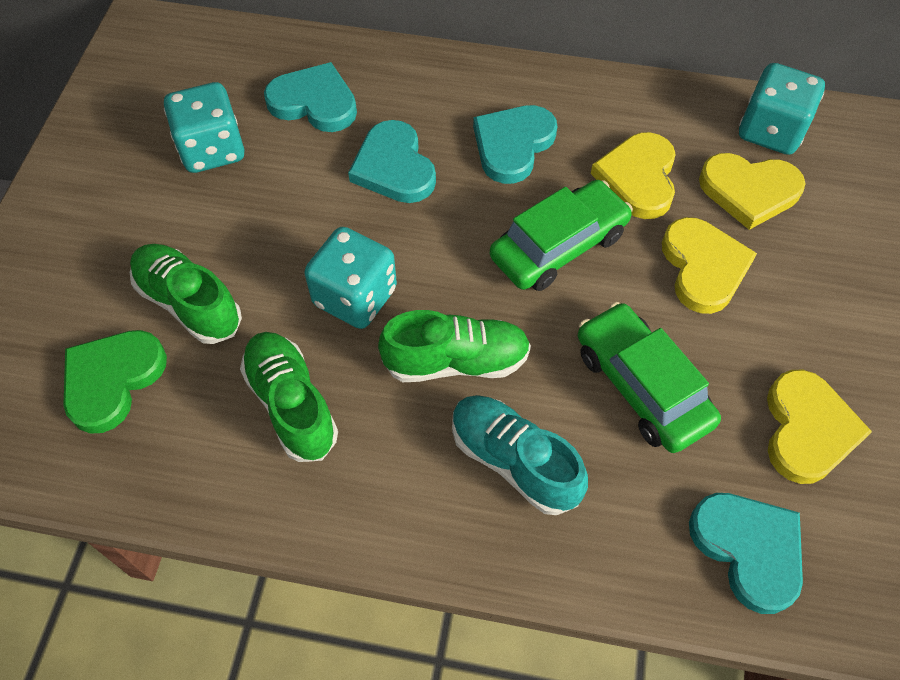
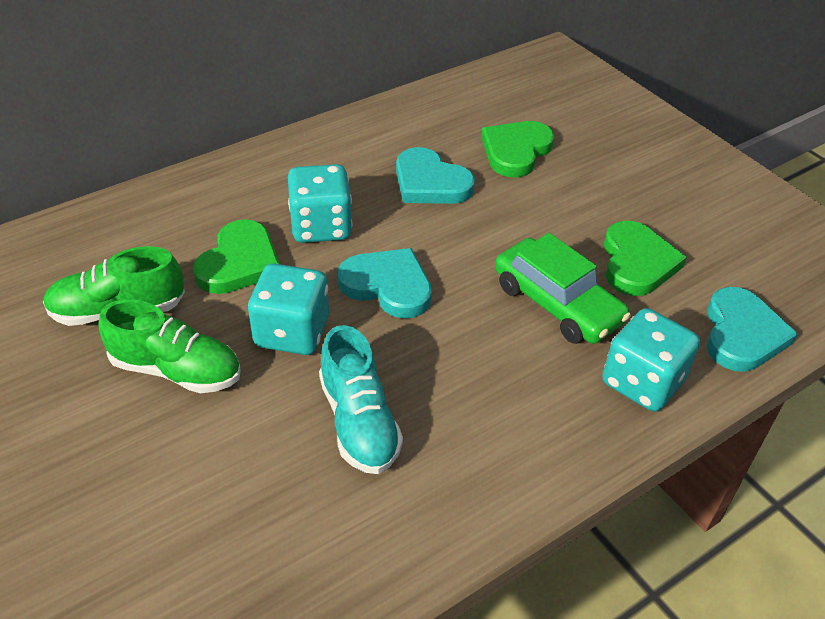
green car: [490,180,633,291] [578,302,721,453] = 2 -> [495,233,631,344] = 1
green heart: [63,330,167,434] = 1 -> [193,219,280,294] [481,121,555,177] [604,221,687,296] = 3
green shoe: [130,244,242,344] [240,332,338,462] [378,310,531,382] = 3 -> [43,246,185,326] [98,299,241,393] = 2
turquoise heart: [264,62,357,132] [348,120,436,203] [473,105,557,184] [689,493,803,614] = 4 -> [338,248,432,318] [396,147,475,204] [706,287,798,372] = 3
yellow heart: [591,132,676,219] [662,217,757,314] [699,153,806,230] [767,370,872,484] = 4 -> none = 0

